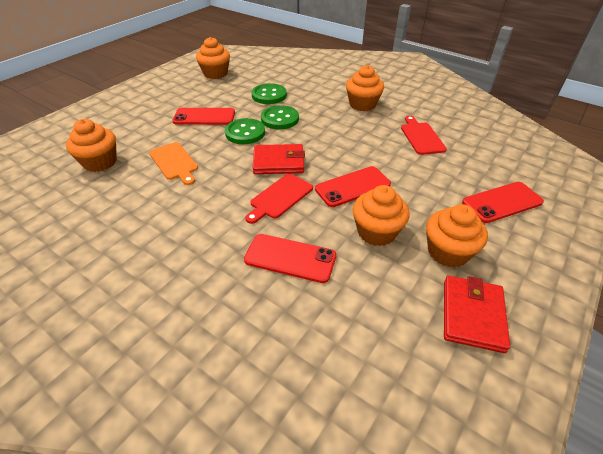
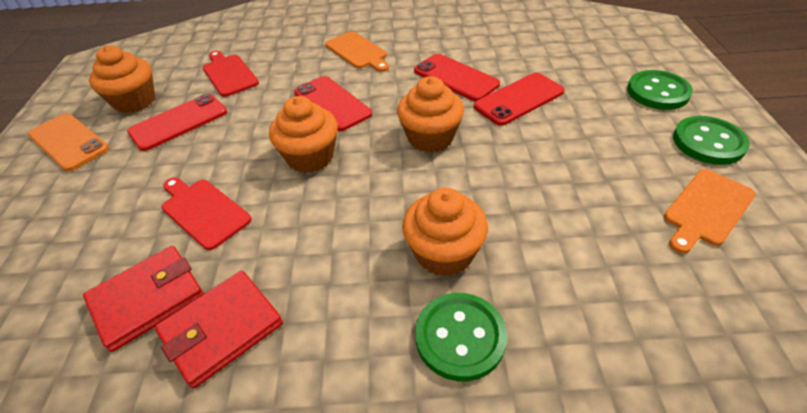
orange cupcake: [66,119,117,172] [196,37,230,79] [346,65,384,111] [353,185,410,246] [426,204,488,267] = 5 -> [89,46,155,113] [269,96,338,173] [397,76,464,153] [402,188,488,276] = 4
orange cutting board: [149,142,198,185] = 1 -> [325,31,389,72] [664,169,756,254] = 2
orange phone: none = 0 -> [28,113,109,171] = 1

